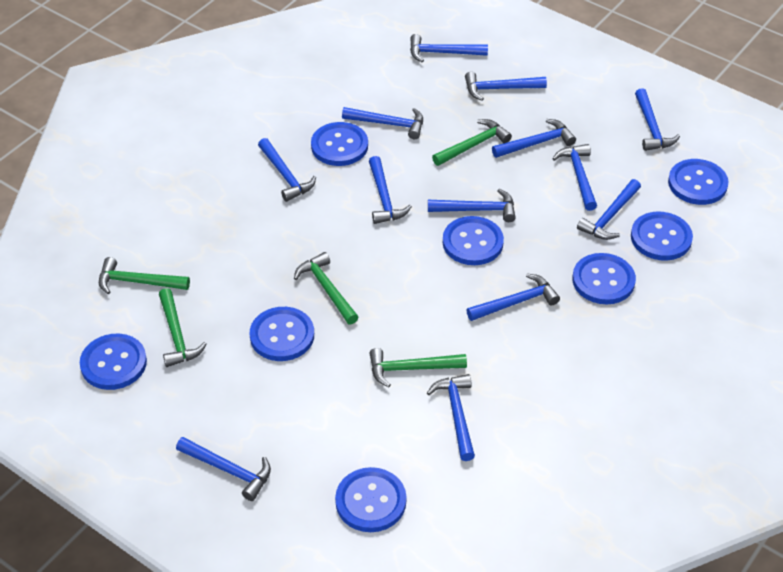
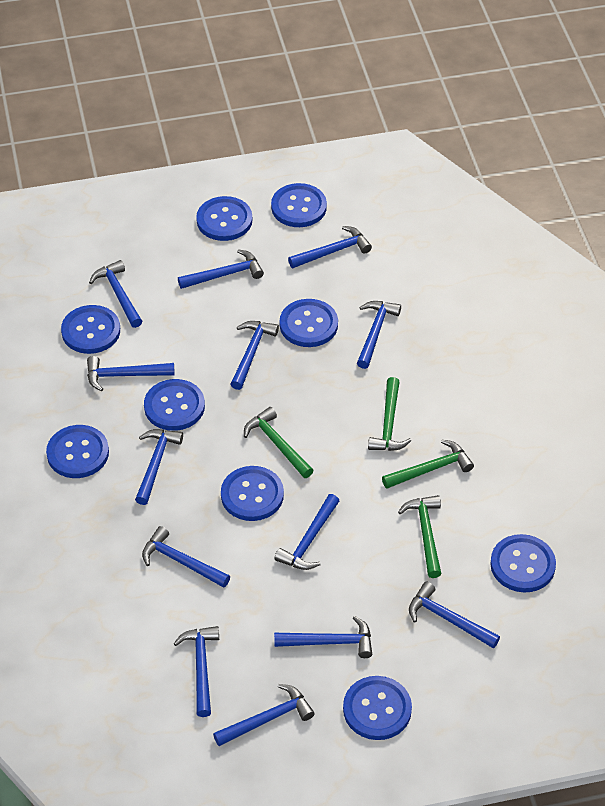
blue button: [80,334,147,390] [250,307,314,361] [311,122,368,166] [335,467,406,532] [443,216,504,265] [572,253,636,304] [631,211,693,261] [668,159,729,205] = 8 -> [46,425,109,478] [61,305,120,354] [144,379,205,431] [196,196,252,241] [221,466,284,521] [271,183,327,227] [280,299,338,347] [343,676,412,740] [490,534,556,592] = 9
green hammer: [99,257,190,294] [159,288,206,367] [294,252,359,325] [369,348,467,387] [432,119,512,166] = 5 -> [244,407,314,478] [368,377,411,451] [382,440,474,489] [398,495,441,578] = 4

